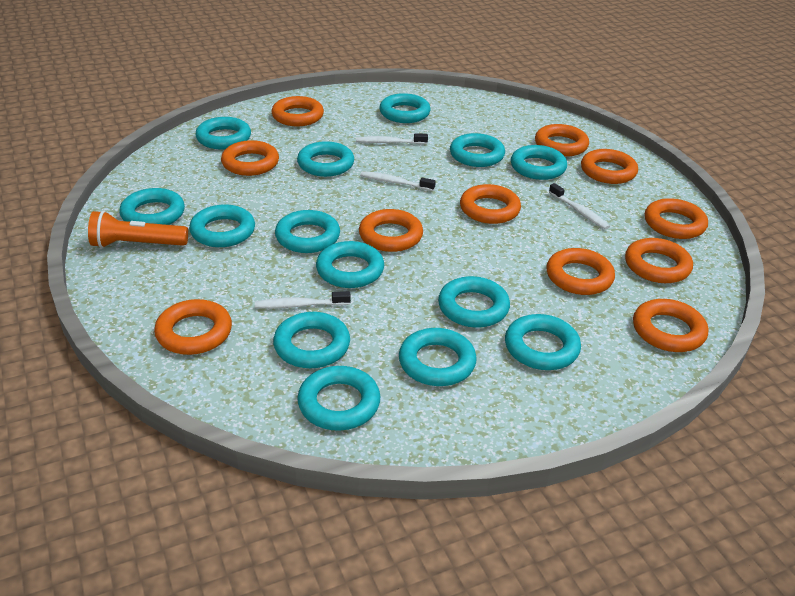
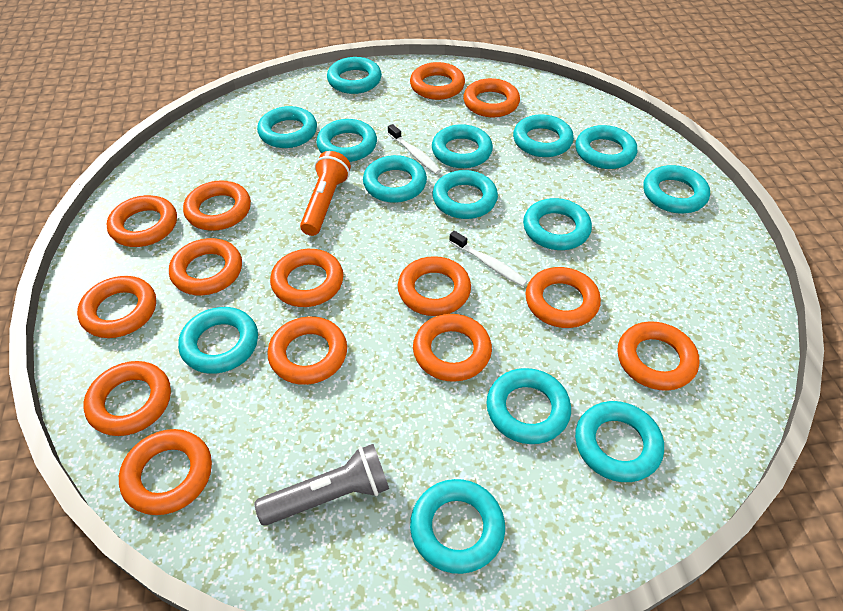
grey flashlight: none = 0 -> [254,444,389,526] = 1
orange ring: [154,299,232,355] [221,140,279,176] [271,96,324,127] [359,209,423,252] [460,184,521,224] [535,124,589,157] [546,248,615,295] [581,149,638,184] [625,238,693,283] [633,299,708,352] [645,198,708,239] = 11 -> [77,276,156,338] [84,361,171,436] [107,195,177,247] [119,429,212,515] [169,238,242,295] [183,180,251,231] [267,316,347,385] [270,249,343,307] [398,256,471,316] [410,62,465,100] [413,314,492,382] [463,78,520,117] [525,267,601,328] [617,322,699,391] = 14
white toothbrush: [255,291,351,309] [356,133,428,144] [360,171,436,191] [549,183,610,230] = 4 -> [388,124,441,174] [449,231,528,287] = 2

